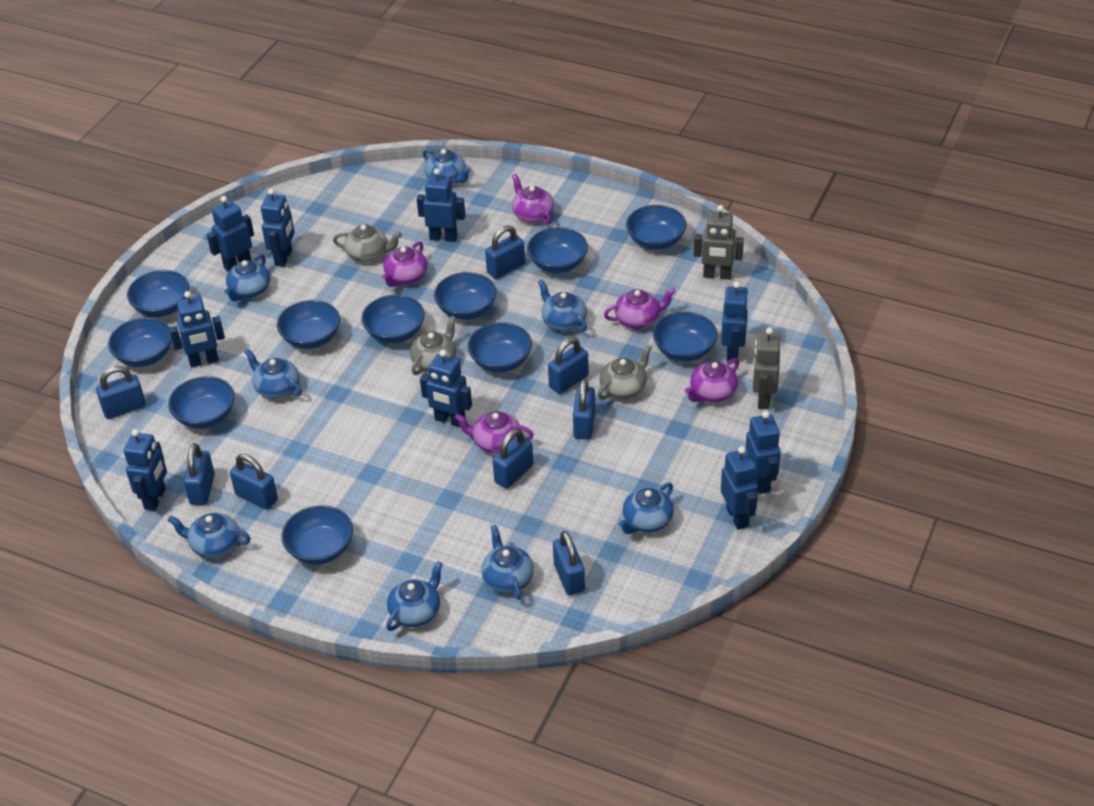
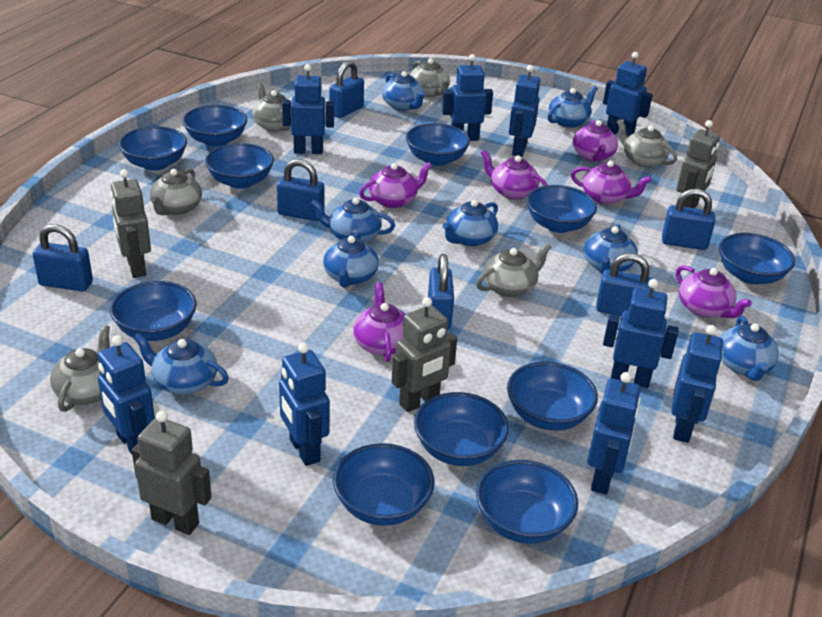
blue padlock: [96,366,146,419] [183,443,215,505] [230,454,278,509] [485,225,525,279] [493,428,533,489] [548,337,589,394] [553,531,585,595] [573,379,595,439] = 8 -> [33,224,93,291] [277,159,324,221] [329,61,364,118] [428,254,454,329] [596,253,653,316] [662,189,715,250] = 6
grey robot: [694,205,744,280] [753,328,780,409] = 2 -> [110,169,151,278] [132,411,212,535] [392,297,457,412] [676,120,720,208] = 4
grey teapot: [333,225,402,262] [410,316,456,375] [598,345,652,400] = 3 -> [50,325,110,412] [150,168,202,215] [252,83,290,132] [410,58,450,97] [476,243,551,297] [616,119,677,167] = 6
purple teapot: [382,241,427,287] [454,411,534,454] [512,174,554,224] [604,288,676,329] [685,358,739,402] = 5 -> [353,282,405,362] [359,162,432,208] [481,150,547,200] [571,161,652,204] [573,120,618,162] [676,265,752,318] = 6

